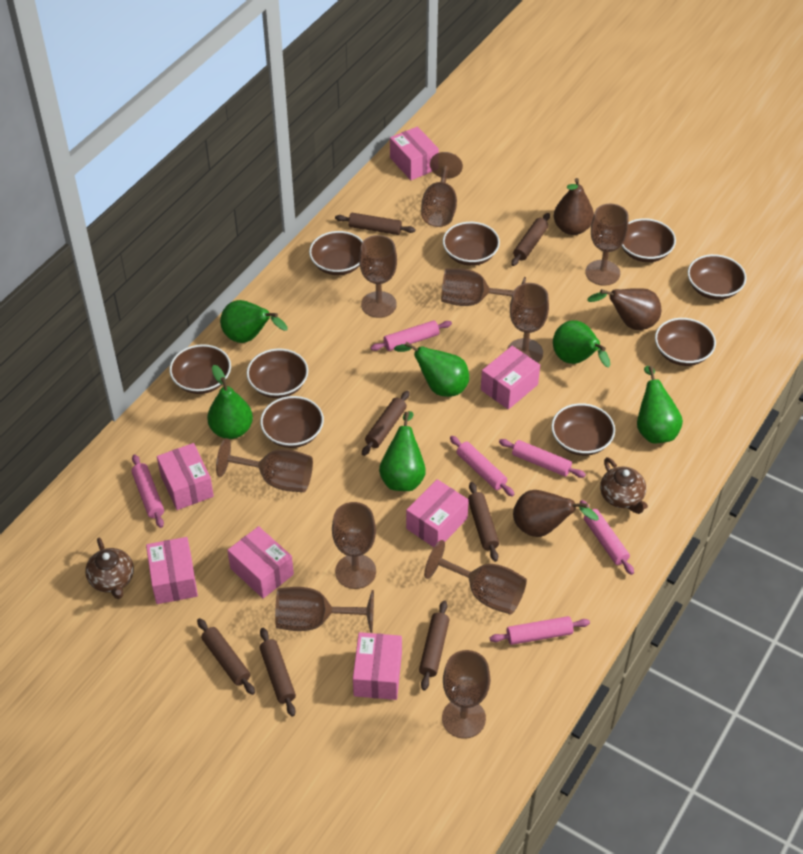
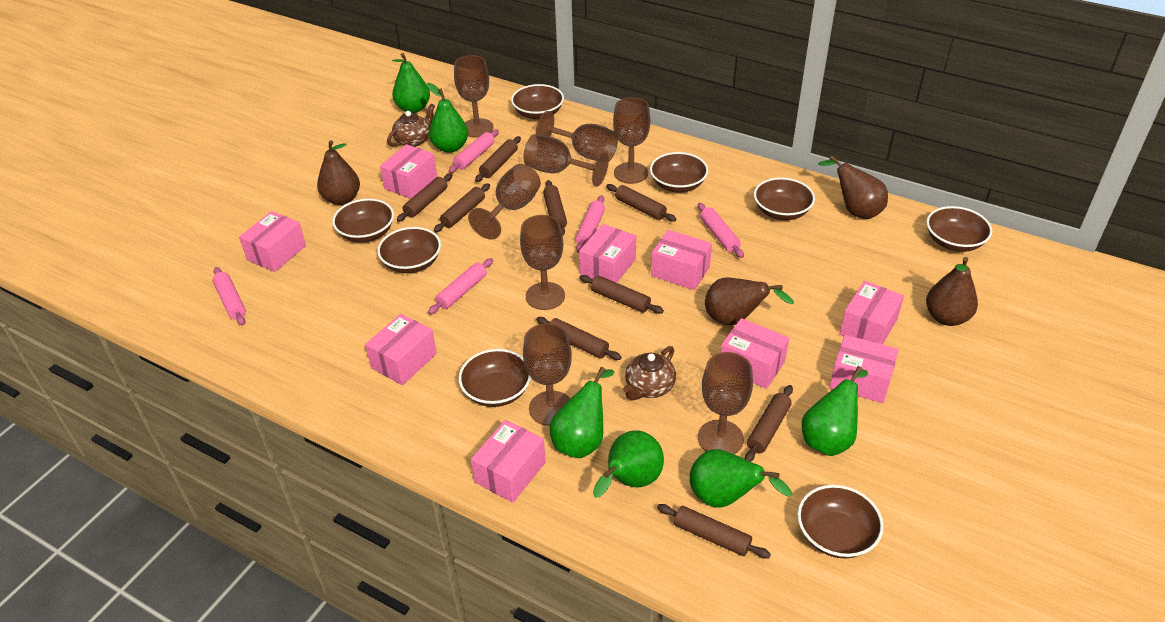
brown bowl: [169,344,231,394] [246,349,308,398] [260,396,324,448] [309,231,363,275] [443,222,500,266] [551,403,615,456] [622,218,676,262] [655,318,716,366] [687,254,746,300] = 9 -> [332,199,394,242] [377,227,441,273] [459,349,531,407] [511,84,564,119] [650,152,708,192] [754,178,815,220] [797,485,884,559] [926,206,992,252] = 8
brown goblet: [216,438,313,492] [275,587,374,633] [332,502,376,589] [359,235,397,318] [421,152,463,227] [424,540,527,615] [441,268,526,306] [442,650,490,739] [507,283,549,363] [585,204,629,286] = 10 -> [454,55,494,138] [468,164,541,240] [520,215,565,310] [523,323,572,426] [524,134,609,187] [536,111,618,161] [613,97,650,184] [698,352,753,454] = 8
brown pear: [513,490,599,537] [554,178,594,235] [587,288,661,330] = 3 -> [317,140,360,205] [705,278,794,325] [818,156,888,219] [926,257,978,326] = 4
brown rolling pin: [197,618,255,695] [259,628,296,717] [335,213,415,235] [362,391,410,456] [419,600,449,690] [468,482,499,562] [511,213,550,266] = 7 -> [397,173,453,222] [434,183,490,232] [475,136,521,182] [536,317,622,360] [543,180,567,235] [579,275,664,314] [606,184,676,222] [657,504,771,559] [745,385,793,462] = 9
pink box: [146,537,198,604] [157,443,214,510] [227,526,294,598] [353,632,402,700] [390,126,439,180] [406,479,469,547] [481,346,540,410] = 7 -> [239,211,306,272] [365,314,437,385] [380,144,437,199] [471,420,546,503] [579,224,636,283] [651,230,712,290] [721,318,789,389] [829,335,899,403] [839,281,904,345] = 9
pink rolling pin: [131,454,164,528] [370,320,452,351] [450,436,515,497] [490,616,590,645] [499,439,586,478] [580,500,634,575] = 6 -> [213,267,246,326] [428,258,493,314] [449,130,499,173] [576,195,605,253] [698,203,744,258] = 5

